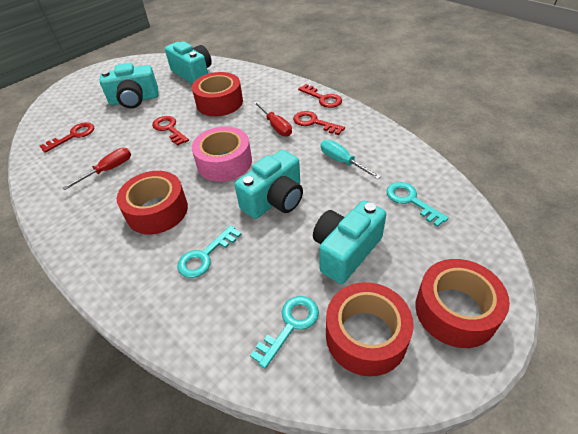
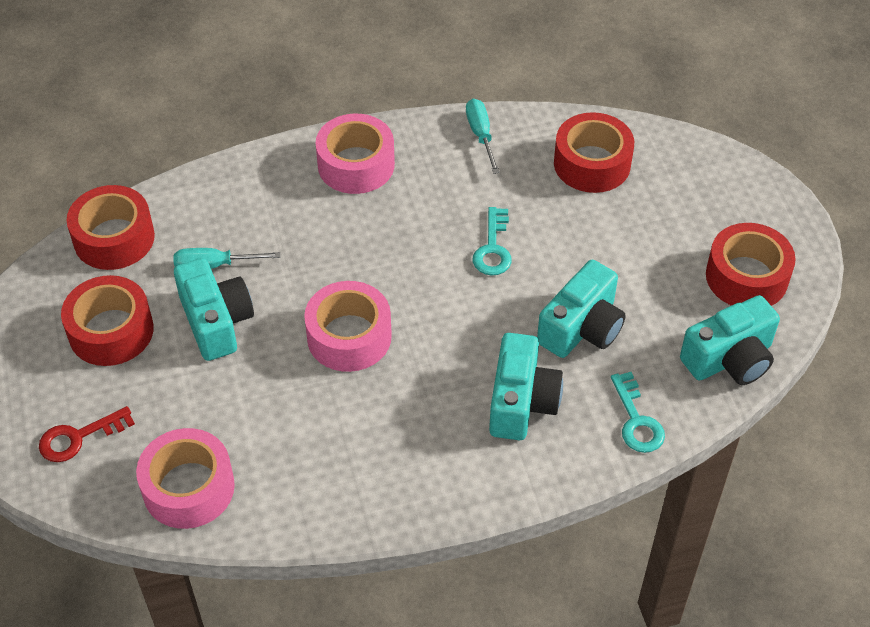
pink tape: [192,126,252,182] = 1 -> [136,428,235,529] [304,281,392,372] [316,114,395,194] = 3
red key: [40,122,94,153] [152,116,189,146] [293,111,345,135] [298,84,342,108] = 4 -> [39,406,135,462] = 1
red screwdriver: [62,148,131,190] [254,102,292,137] = 2 -> none = 0
turquoise key: [177,225,242,278] [250,296,319,369] [386,182,449,227] = 3 -> [473,207,512,275] [611,372,665,453] = 2
turquoise screwdriver: [321,140,381,179] = 1 -> [173,248,281,269] [466,99,500,174] = 2

